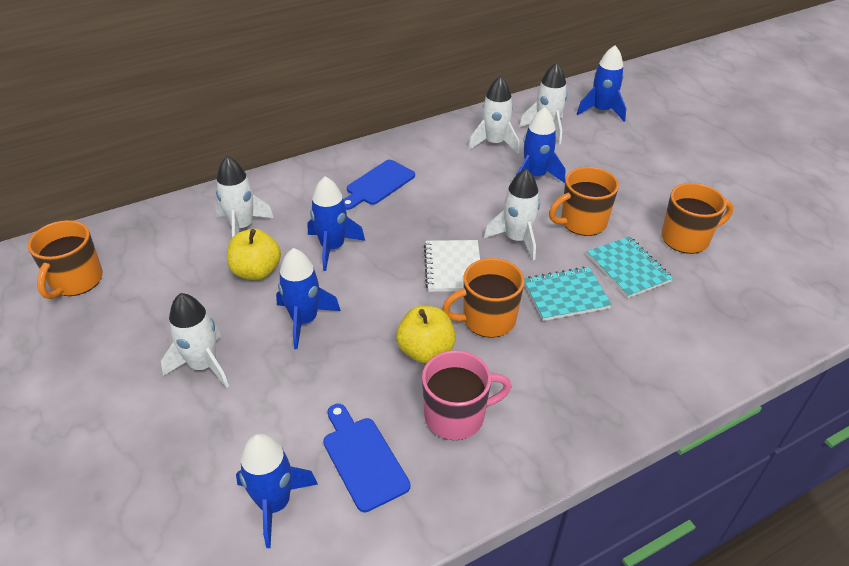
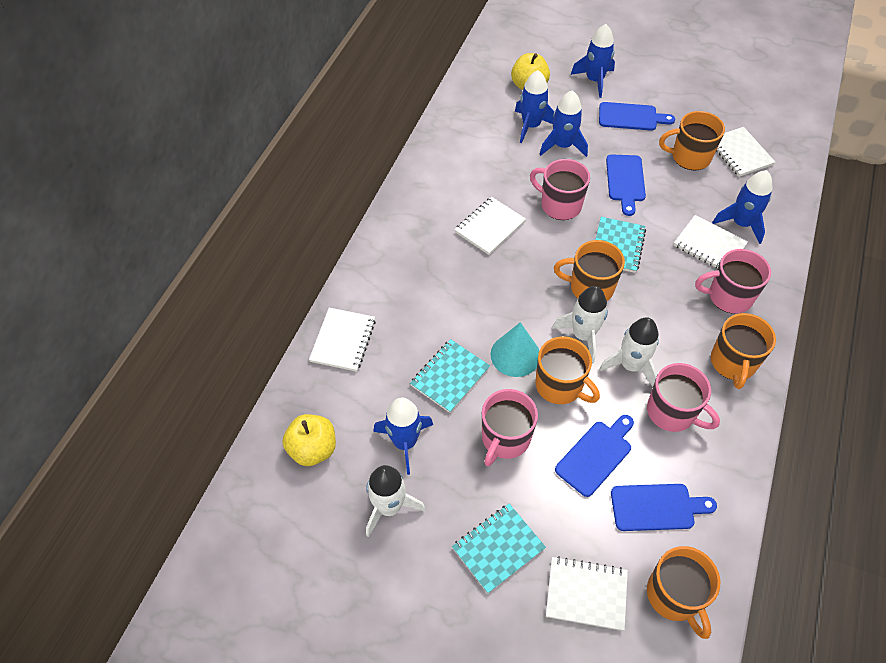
blue cutting board: [323,404,410,512] [343,160,415,210] = 2 -> [555,415,634,497] [599,102,675,131] [606,154,646,216] [611,484,717,531] = 4
orange mug: [28,220,103,299] [442,258,524,338] [549,167,619,236] [661,183,734,254] = 4 -> [535,336,600,404] [554,240,625,301] [647,546,720,639] [659,111,725,170] [711,313,776,389] = 5
pink mug: [422,350,512,440] = 1 -> [482,389,538,466] [530,159,590,220] [647,363,720,432] [695,249,771,314] = 4
turquoise cone: none = 0 -> [491,322,539,377] = 1
turquoise notebook: [524,267,612,321] [587,236,673,298] = 2 -> [410,339,490,413] [452,504,546,594] [595,217,646,273] = 3
white notebook: [424,240,480,292] = 1 -> [309,308,376,372] [455,197,526,255] [546,556,628,631] [674,215,748,268] [716,127,775,177] = 5
white rocket: [161,293,229,388] [215,156,274,238] [468,76,519,154] [484,169,540,260] [519,62,567,144] = 5 -> [366,465,425,537] [552,286,608,362] [599,317,659,387] = 3

